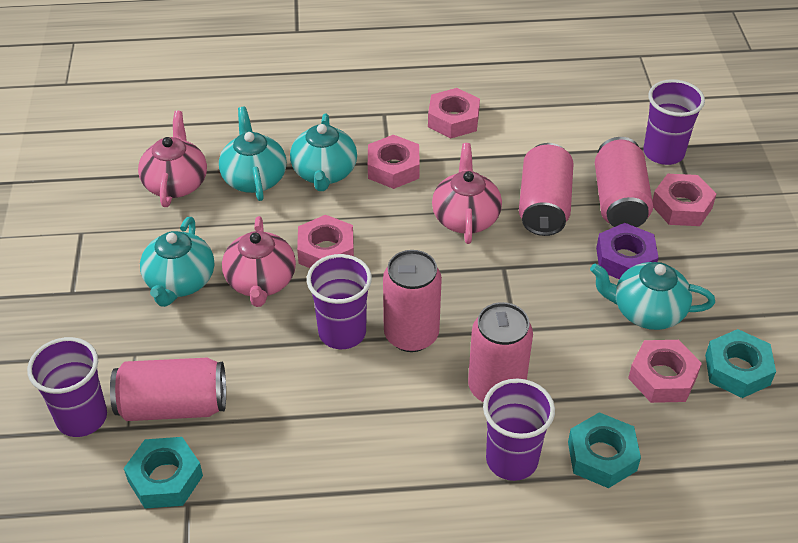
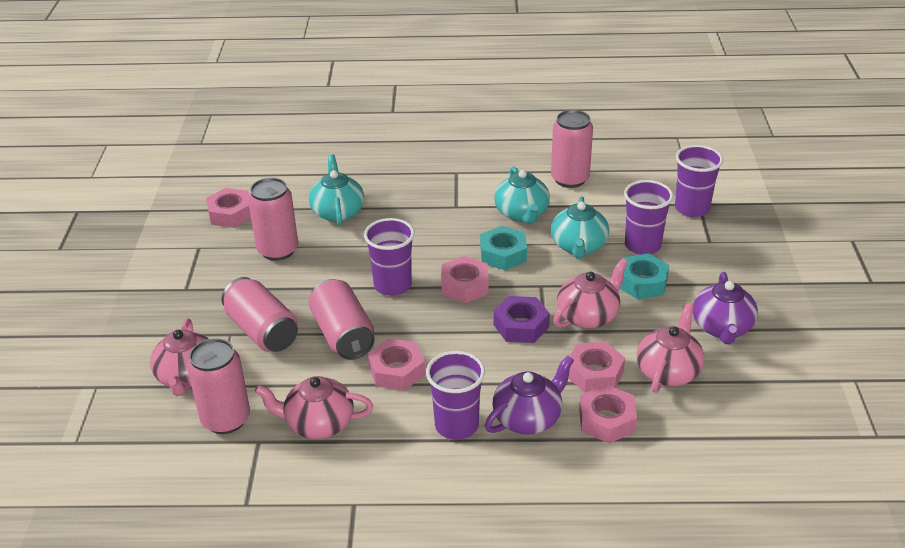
pink teapot: [138,111,207,207] [222,216,296,307] [432,143,502,244] = 3 -> [150,318,209,396] [255,376,373,439] [553,258,628,329] [637,303,704,393] = 4
purple teapot: none = 0 -> [485,355,574,435] [693,272,758,344] = 2
turquoise nut: [124,437,203,509] [568,412,641,488] [705,329,776,398] = 3 -> [480,226,527,270] [619,253,669,299] = 2
turquoise teapot: [140,217,214,307] [219,107,287,201] [290,113,357,191] [590,262,715,330] = 4 -> [309,154,364,226] [494,166,550,224] [551,196,609,259] = 3

